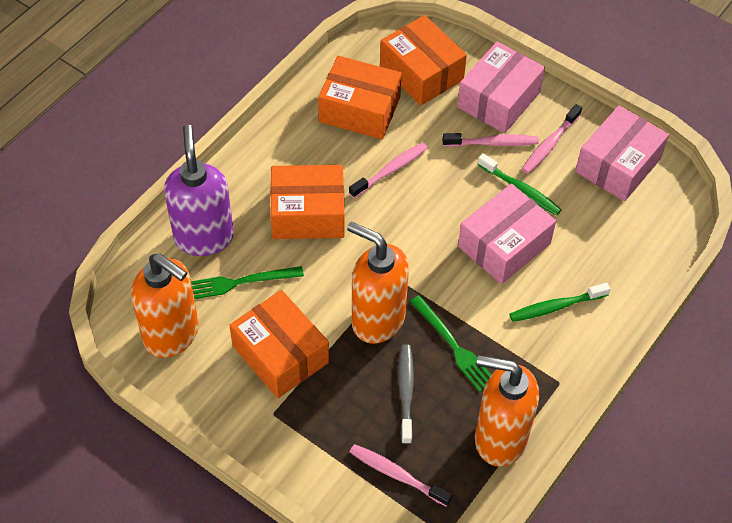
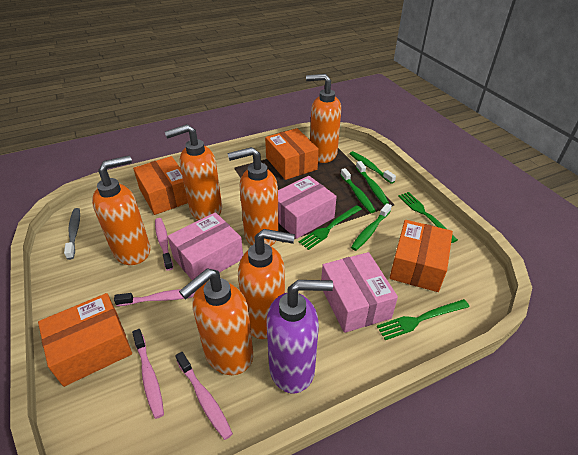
green fork: [191,266,304,299] [410,295,491,392] = 2 -> [299,205,362,250] [377,299,470,340] [398,192,458,243] = 3
green toothbrush: [477,153,562,216] [509,283,610,322] = 2 -> [340,168,376,213] [350,151,396,184] [351,203,392,251] [356,161,389,205] = 4
orange soap dispenser: [131,253,199,358] [347,222,409,344] [475,355,539,467] = 3 -> [92,156,150,265] [165,124,222,220] [179,269,253,375] [228,147,279,246] [238,229,295,339] [306,74,341,163] = 6

